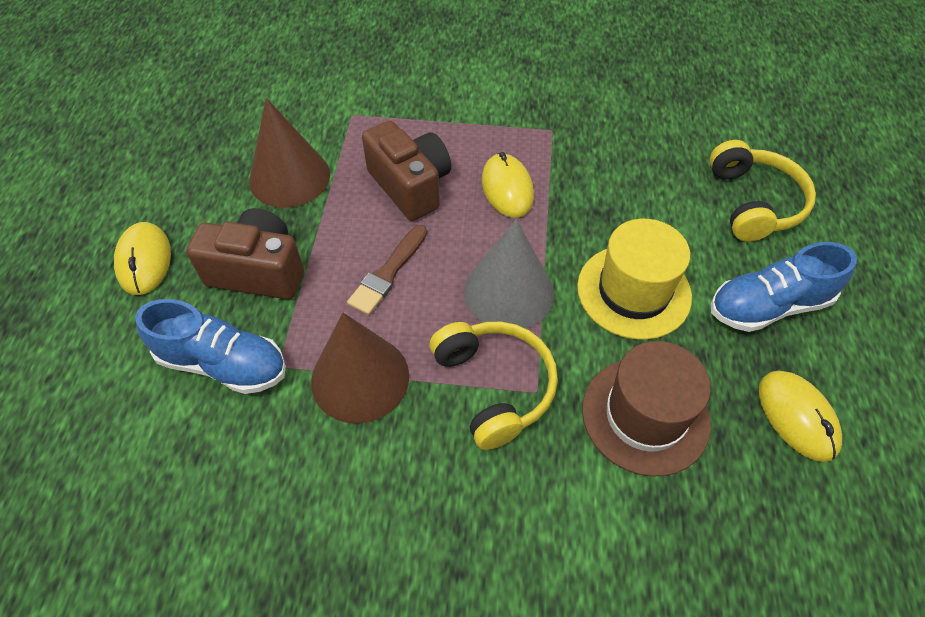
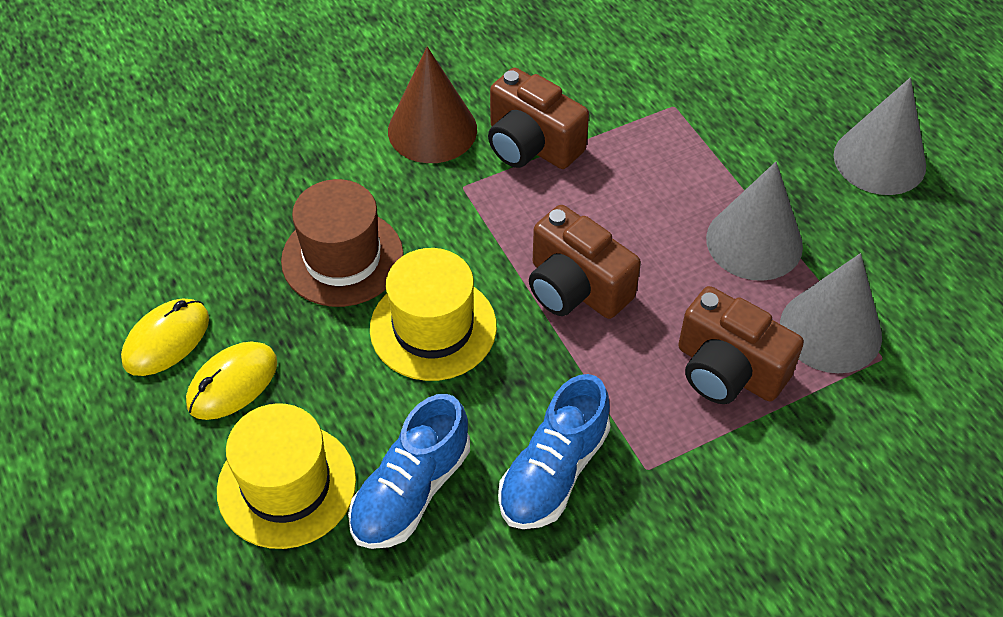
brown brush: [347,225,427,315] = 1 -> none = 0
brown camera: [186,208,304,299] [362,120,451,221] = 2 -> [488,68,589,169] [529,205,641,319] [678,286,804,404] = 3
brown cone: [249,98,330,208] [311,312,409,424] = 2 -> [388,47,477,163] = 1
grey cone: [464,219,554,329] = 1 -> [706,162,803,281] [780,253,882,373] [834,77,926,195] = 3
yellow hat: [577,219,692,340] = 1 -> [217,403,356,549] [370,248,497,381] = 2
yellow headphones: [430,322,558,450] [710,140,816,242] = 2 -> none = 0
yellow mouse: [114,222,171,295] [482,152,534,218] [759,371,842,462] = 3 -> [121,299,209,376] [186,342,277,420] = 2

